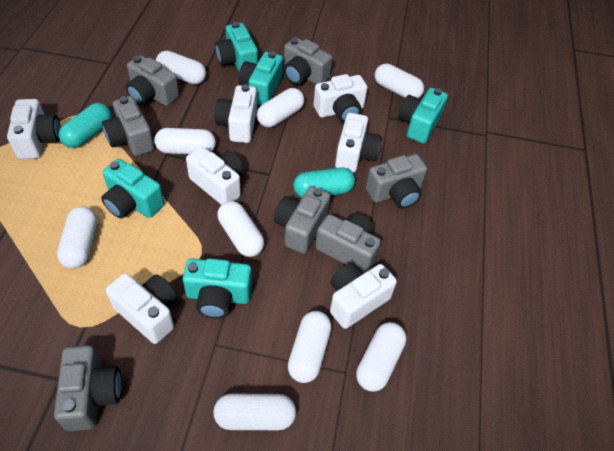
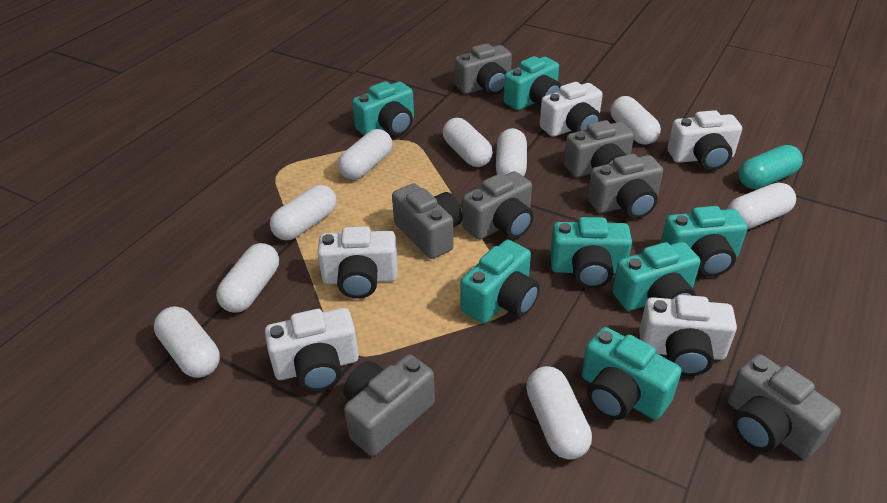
turquoise camera: [101,159,164,218] [183,258,252,319] [215,22,258,71] [238,51,283,105] [398,88,448,143] = 5 -> [352,81,414,136] [461,240,540,324] [503,56,561,110] [550,217,632,289] [582,327,682,420] [612,242,700,311] [660,206,748,277] = 7
turquoise capsule: [59,103,112,148] [293,167,355,197] = 2 -> [739,145,803,189] = 1
white camera: [7,99,61,159] [106,273,177,344] [186,147,244,205] [214,84,257,143] [314,74,367,123] [330,263,397,329] [335,113,381,173] = 7 -> [265,308,359,392] [317,226,398,299] [540,82,603,137] [639,295,737,376] [668,110,742,170] = 5

